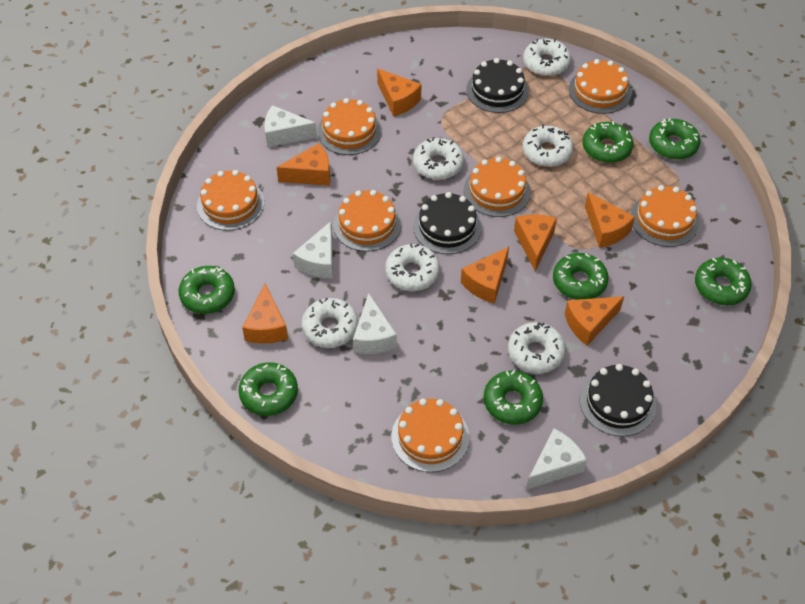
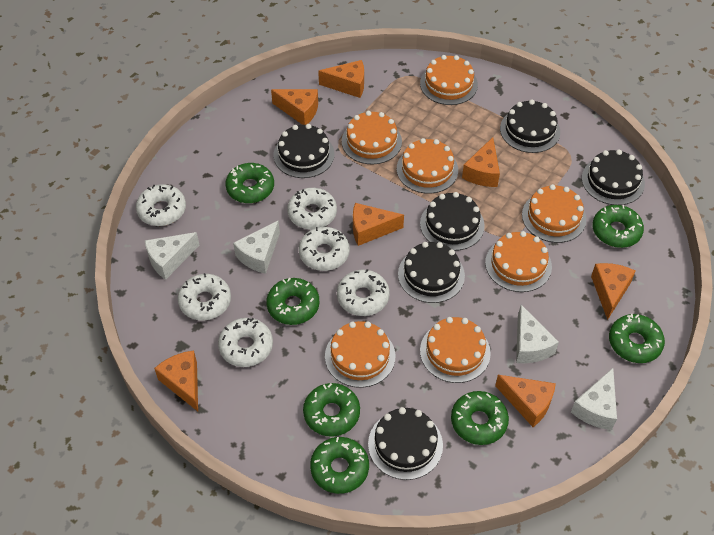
black cake: [413,192,482,254] [466,58,529,113] [580,364,657,436] = 3 -> [274,124,335,178] [368,407,443,480] [398,242,465,303] [420,192,485,251] [500,100,560,153] [582,149,645,205] = 6

